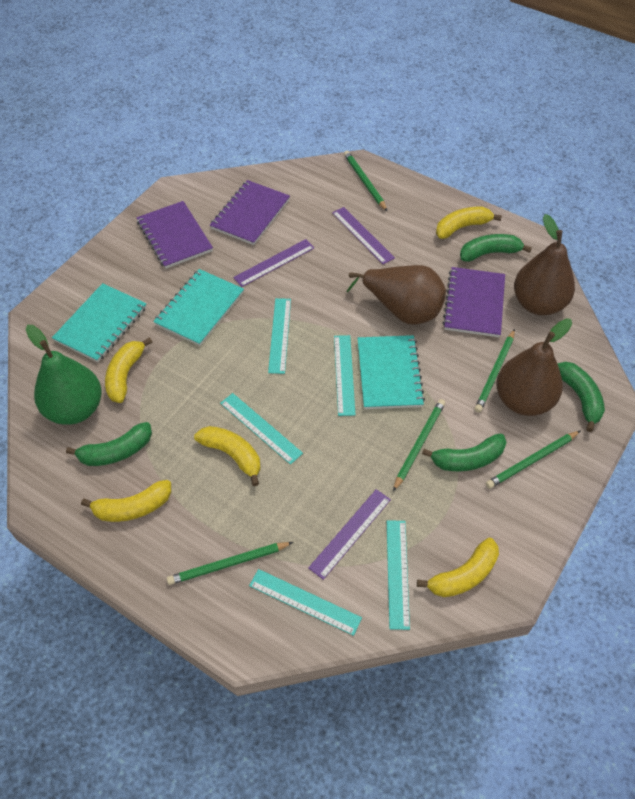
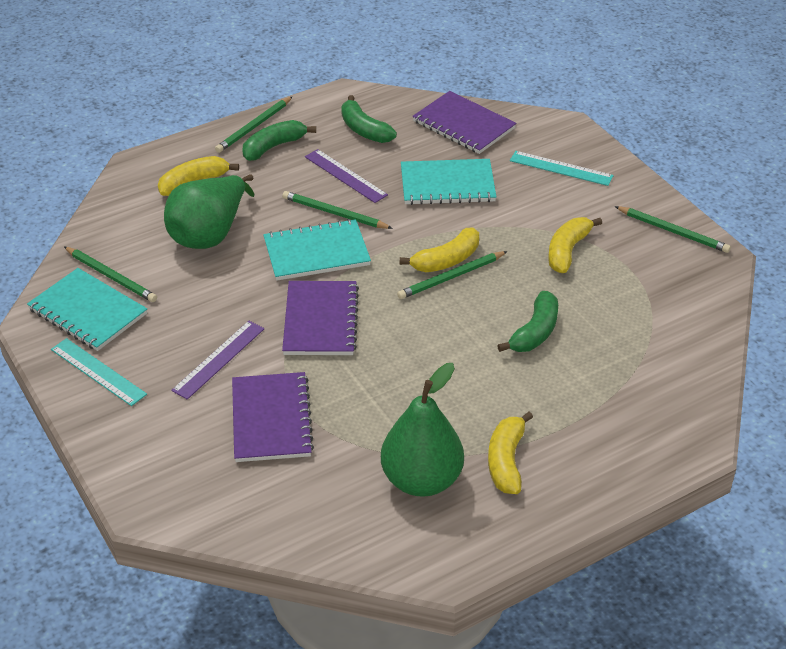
brown pear: [347,265,446,324] [496,318,572,416] [514,214,575,315] = 3 -> none = 0
green banana: [66,422,152,466] [422,434,507,471] [460,234,532,262] [557,362,605,432] = 4 -> [242,120,316,161] [341,95,397,143] [497,291,558,352] = 3
green pear: [26,325,102,425] = 1 -> [164,174,254,249] [381,363,464,497] = 2
purple ruler: [233,239,314,287] [308,489,391,580] [332,207,395,264] = 3 -> [171,321,264,400] [305,149,388,203] = 2
turquoise ruler: [220,393,303,465] [249,569,362,636] [268,298,291,374] [334,335,356,416] [387,520,410,630] = 5 -> [51,338,147,406] [510,151,614,186] = 2
yellow banana: [81,480,171,522] [105,337,152,403] [194,426,260,486] [417,538,499,597] [436,207,502,239] = 5 -> [158,156,239,196] [400,227,479,272] [488,412,533,494] [548,217,602,273] = 4

